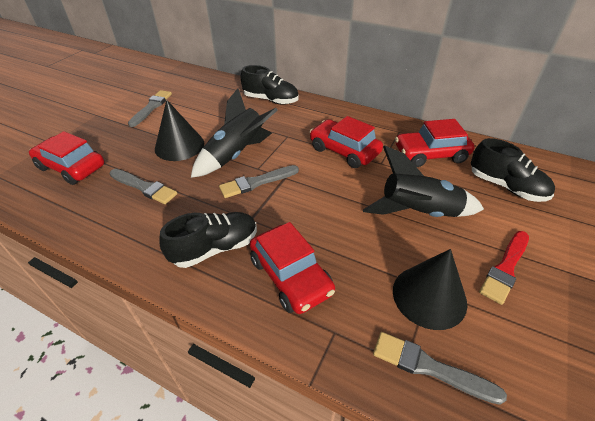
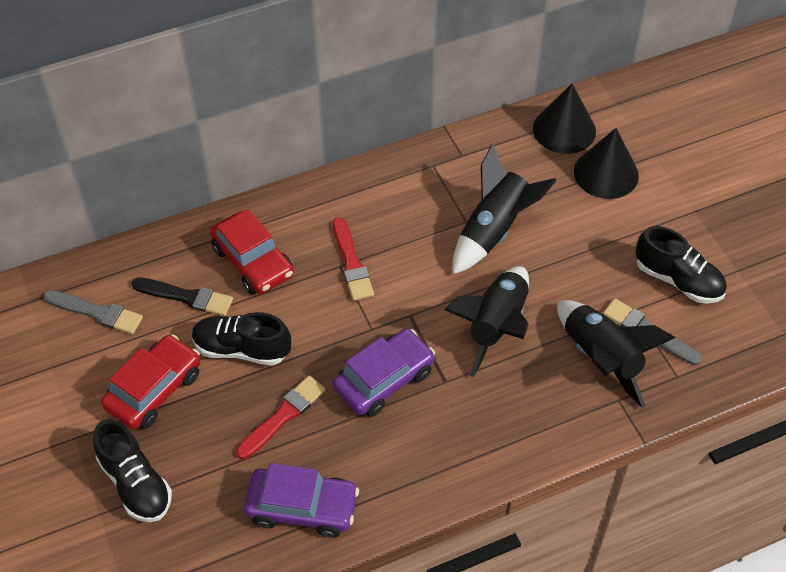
black brush: none = 0 -> [131,277,233,316] = 1
black rocket: [191,88,278,178] [363,145,484,217] = 2 -> [444,266,529,377] [453,144,557,274] [557,300,675,408] = 3
grey brush: [109,169,177,204] [128,90,172,127] [219,165,299,198] [373,332,507,405] = 4 -> [43,290,143,334] [603,298,702,365] = 2
purple car: none = 0 -> [244,463,359,538] [332,329,435,417] = 2
red brush: [479,231,529,305] = 1 -> [236,376,326,459] [333,217,374,301] = 2
red car: [29,131,105,185] [250,222,335,314] [310,116,383,168] [395,119,474,167] = 4 -> [101,334,200,429] [210,209,294,295] = 2

